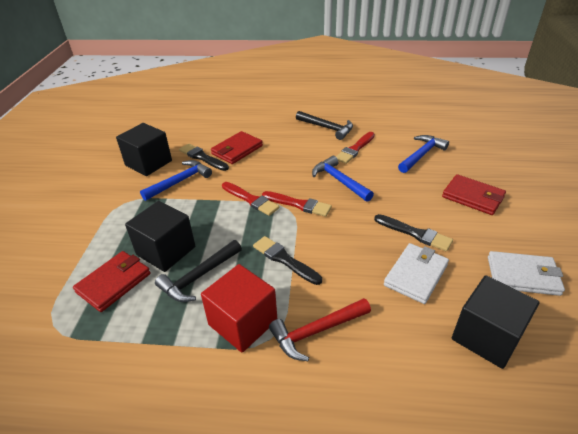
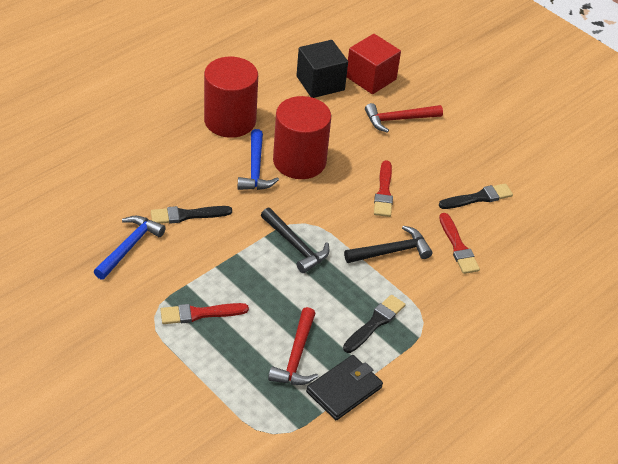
black cube: [116,123,172,176] [125,201,195,272] [452,275,539,369] = 3 -> [296,40,348,98] = 1
black wallet: none = 0 -> [306,355,383,420] = 1
blue hammer: [140,160,212,201] [312,156,374,202] [398,135,449,173] = 3 -> [94,216,166,280] [237,129,279,190] = 2
red cylinder: none = 0 -> [204,57,258,138] [273,96,331,179] = 2
red hammer: [269,298,371,361] = 1 -> [268,307,318,385] [365,103,443,133] = 2
red wallet: [73,251,150,312] [211,131,263,164] [442,174,506,215] = 3 -> none = 0
white wallet: [384,243,449,304] [488,251,565,296] = 2 -> none = 0

